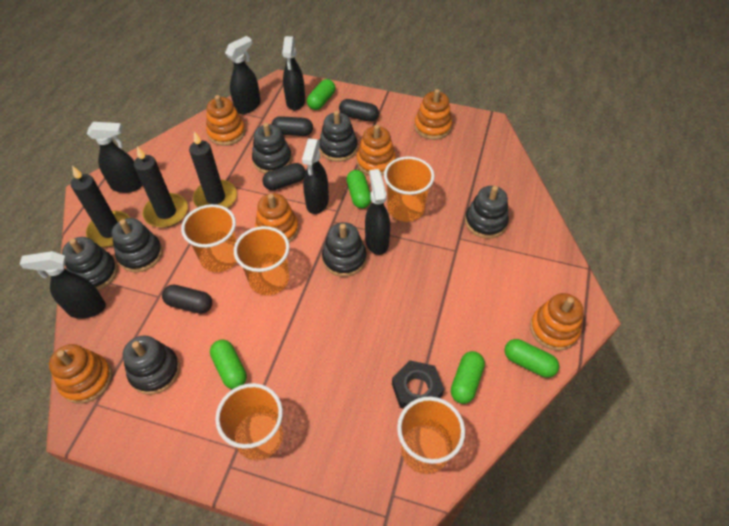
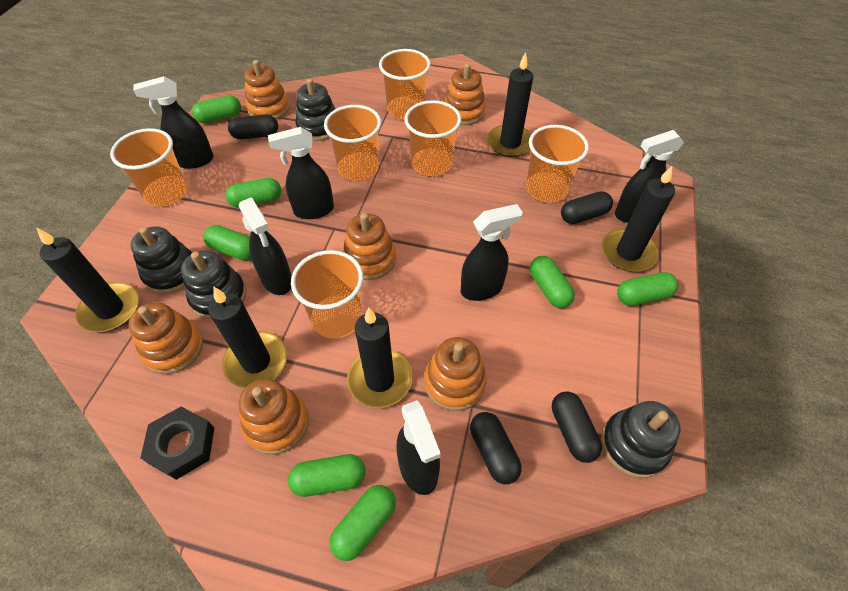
black candle: [71,166,131,247] [134,146,188,228] [189,131,237,208] = 3 -> [36,227,139,332] [208,287,287,388] [347,307,413,408] [487,52,533,157] [602,166,675,272] = 5
black stacking toy: [62,237,117,290] [111,218,163,272] [123,336,180,395] [252,123,292,174] [319,111,358,162] [322,222,366,277] [465,186,509,238] = 7 -> [131,226,192,294] [181,250,246,319] [295,79,335,141] [601,401,680,478] = 4
green capsule: [210,340,247,389] [307,79,336,110] [346,170,371,208] [451,351,485,404] [504,339,559,377] = 5 -> [192,95,241,124] [203,225,251,261] [225,178,281,208] [288,454,366,497] [330,485,396,561] [530,256,575,308] [617,272,678,306] = 7
orange cup: [181,204,237,272] [215,383,283,460] [234,226,290,295] [384,156,435,222] [397,397,465,474] = 5 -> [110,128,188,207] [291,250,363,339] [324,105,381,181] [379,49,431,119] [404,100,461,176] [526,125,589,203] = 6

